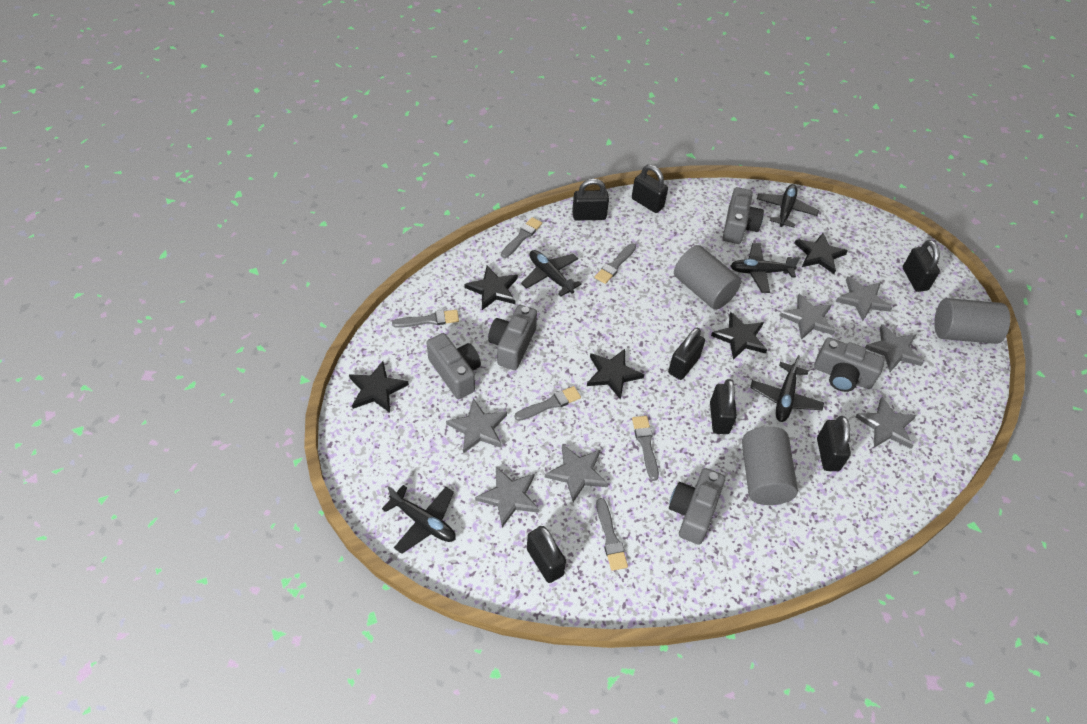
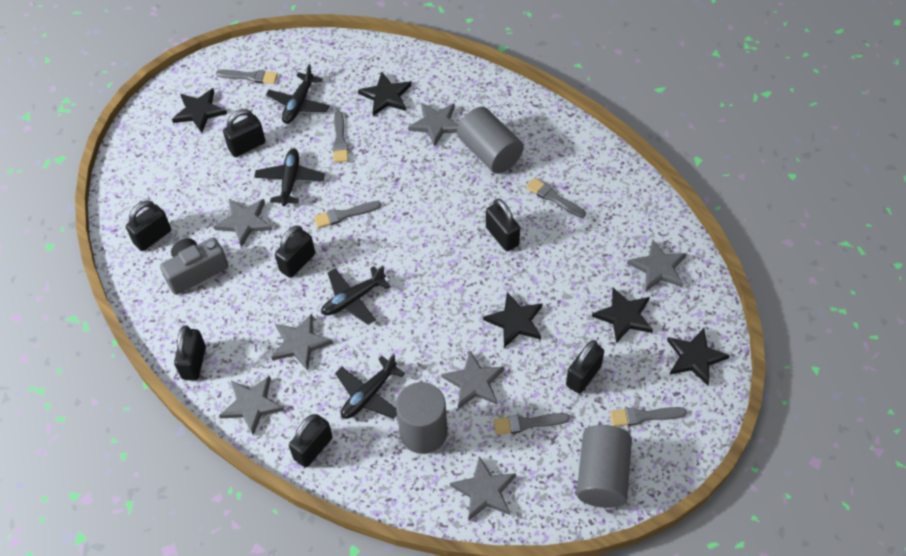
black plane: [382,485,456,554] [521,250,582,296] [731,243,800,293] [750,355,824,422] [757,184,819,228] = 5 -> [254,149,325,206] [265,64,330,124] [321,266,391,325] [335,354,405,419] = 4
grey camera: [427,333,481,399] [488,305,537,370] [669,468,725,545] [723,187,764,244] [814,337,885,392] = 5 -> [160,237,228,295] = 1

